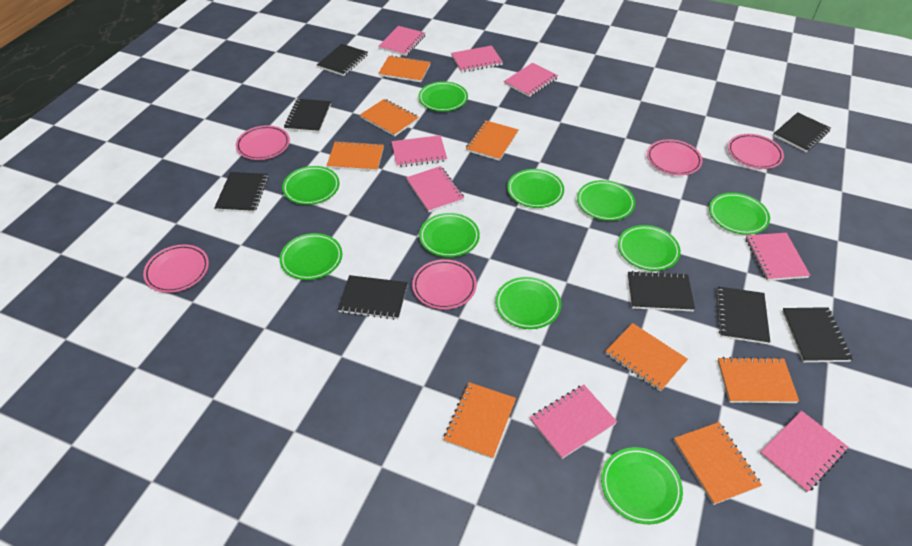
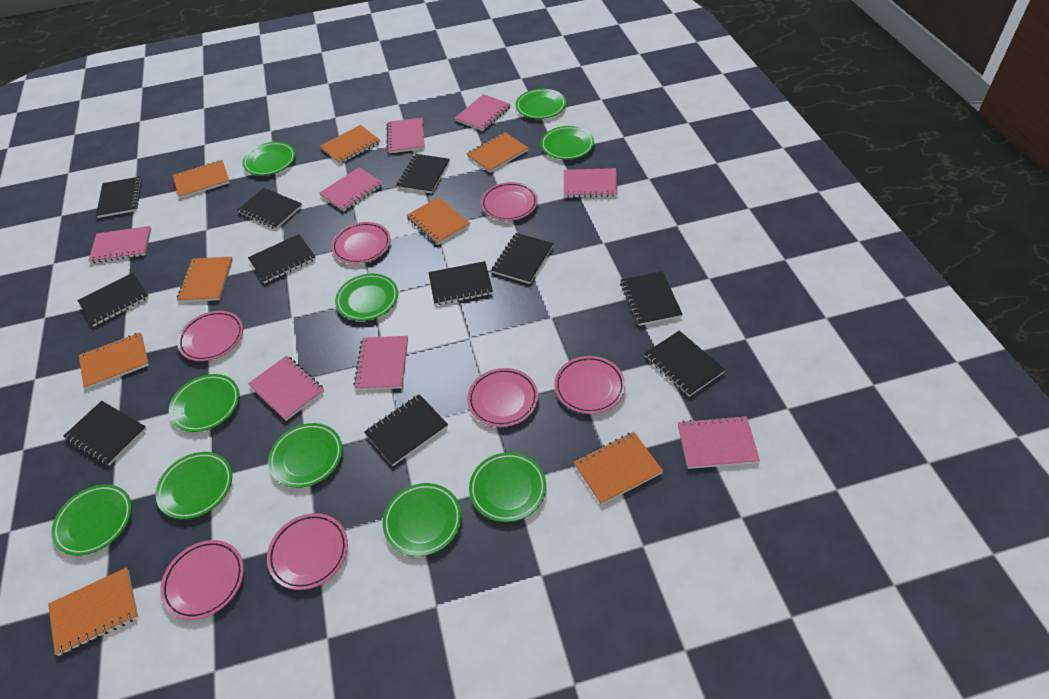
black notebook: [214,172,269,213] [284,99,331,133] [317,44,368,76] [338,275,408,320] [628,271,695,311] [716,286,770,344] [773,112,831,152] [782,307,853,362] = 8 -> [63,401,147,466] [77,273,149,327] [96,177,142,218] [237,188,302,229] [248,234,316,283] [364,394,448,466] [396,154,450,194] [428,261,493,305] [491,233,554,284] [620,271,683,326] [644,331,725,397] = 11
pink plate: [143,244,209,293] [236,125,290,160] [412,259,477,309] [647,139,703,175] [728,134,784,169] = 5 -> [160,540,244,620] [177,311,243,361] [267,513,348,590] [331,222,391,264] [467,368,538,427] [481,182,538,221] [554,356,625,414] = 7

